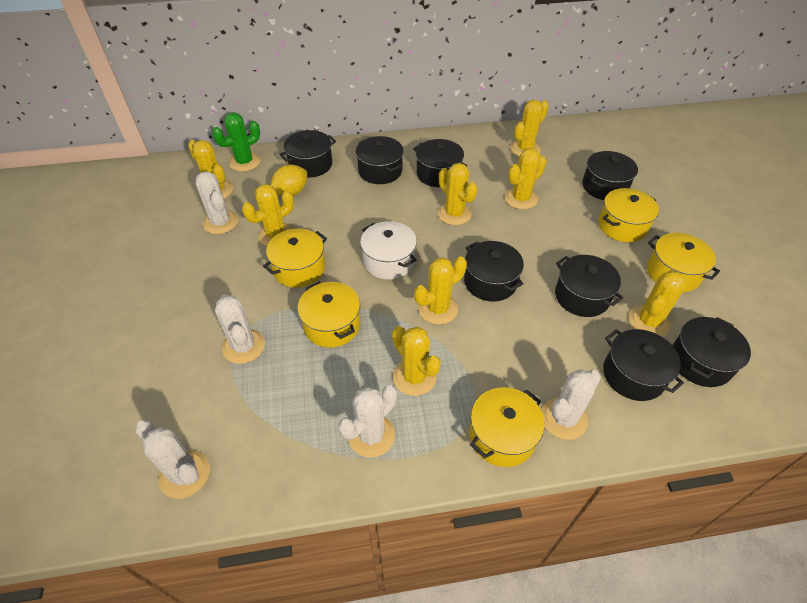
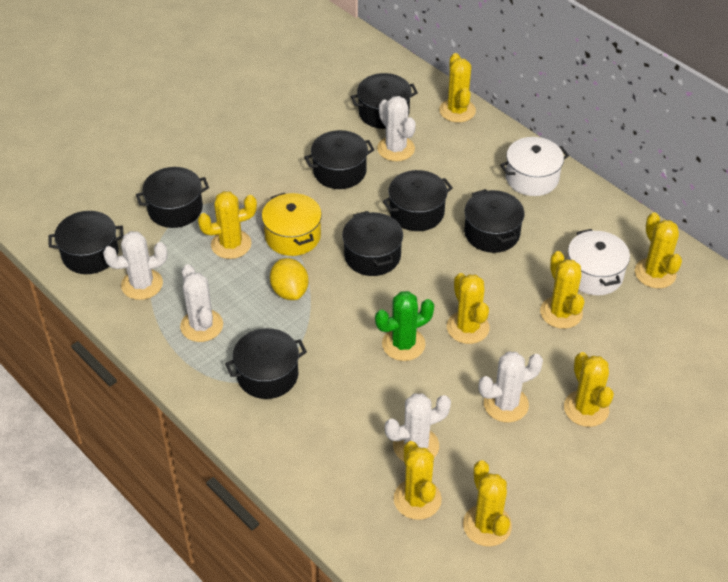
white pot: [360,221,417,280] = 1 -> [500,137,569,196] [568,229,630,295] = 2
yellow pot: [263,229,327,288] [297,282,360,348] [469,387,545,467] [598,188,659,242] [647,233,720,292] = 5 -> [262,193,322,256] = 1

